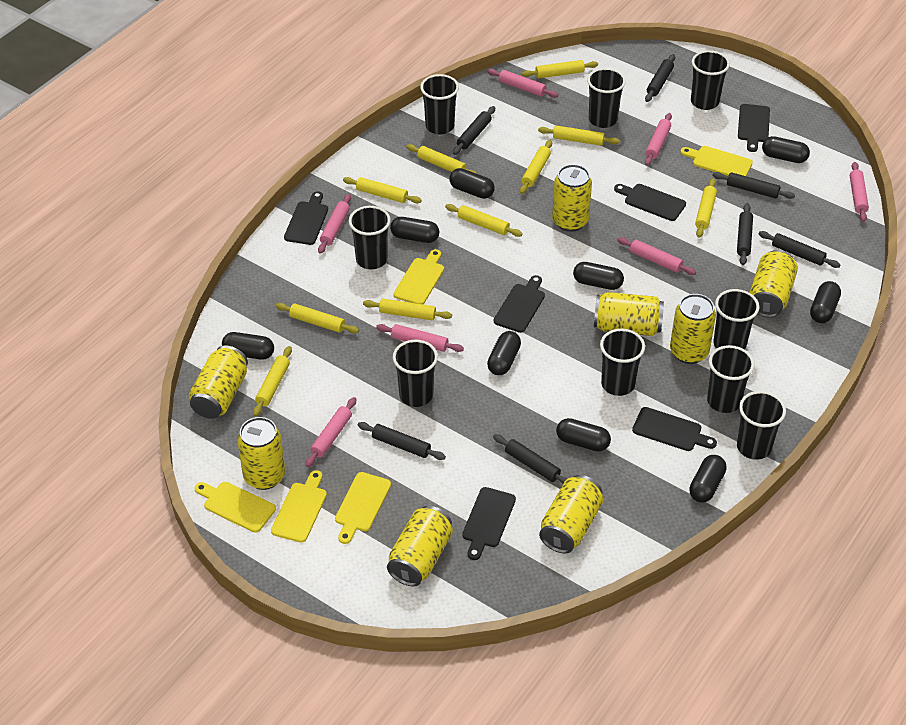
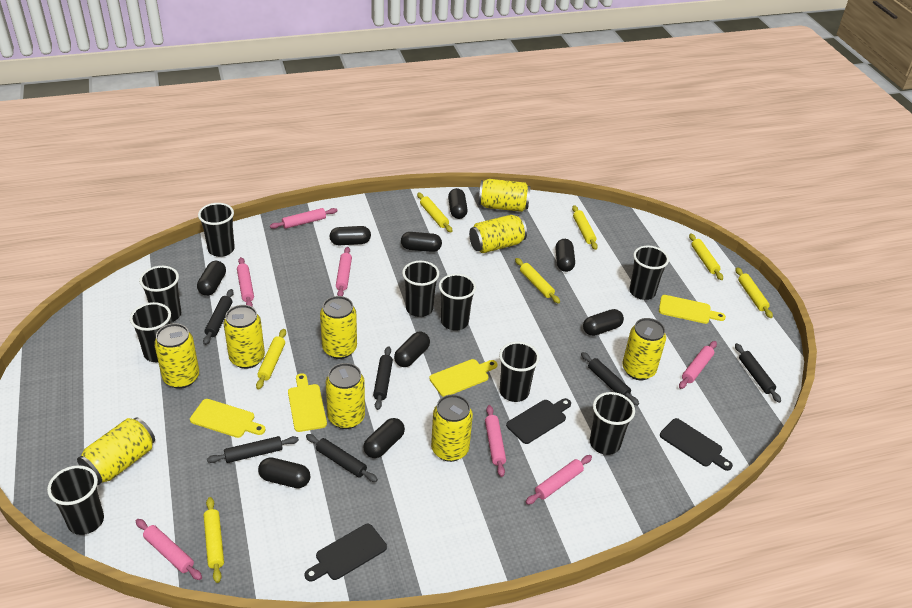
black cutting board: [284,191,328,245] [462,487,516,560] [494,275,545,333] [614,184,686,221] [632,407,717,451] [738,104,770,152] = 6 -> [305,524,387,582] [506,398,571,444] [660,418,733,471] = 3
black rolling pin: [358,422,446,460] [453,106,495,155] [493,434,568,484] [645,54,675,102] [712,172,795,199] [737,203,753,265] [759,231,840,268] = 7 -> [203,289,234,345] [207,436,299,463] [306,434,378,482] [373,346,393,410] [581,352,639,406] [735,343,781,403] = 6
yellow can: [189,345,248,419] [237,417,285,490] [387,506,453,587] [539,475,603,554] [552,164,592,232] [594,292,664,336] [670,294,716,364] [750,250,798,318] = 8 -> [77,417,155,485] [154,323,199,389] [223,305,265,369] [320,296,357,359] [326,363,365,429] [431,394,473,462] [469,215,527,253] [479,179,531,212] [622,318,666,380] = 9
yellow cutting board: [195,482,276,533] [271,470,327,543] [335,472,391,544] [394,249,444,304] [680,146,753,176] = 5 -> [190,399,265,438] [288,373,327,432] [429,359,497,397] [659,295,726,324] = 4
yellow rolling pin: [253,346,292,417] [276,303,359,333] [343,177,422,203] [363,299,452,320] [406,144,477,174] [445,204,523,237] [520,140,552,194] [522,60,598,78] [538,126,620,146] [695,179,717,238] = 10 -> [204,497,224,583] [256,329,286,389] [417,192,452,232] [515,258,560,304] [572,205,598,250] [689,233,723,280] [736,267,773,318] = 7

